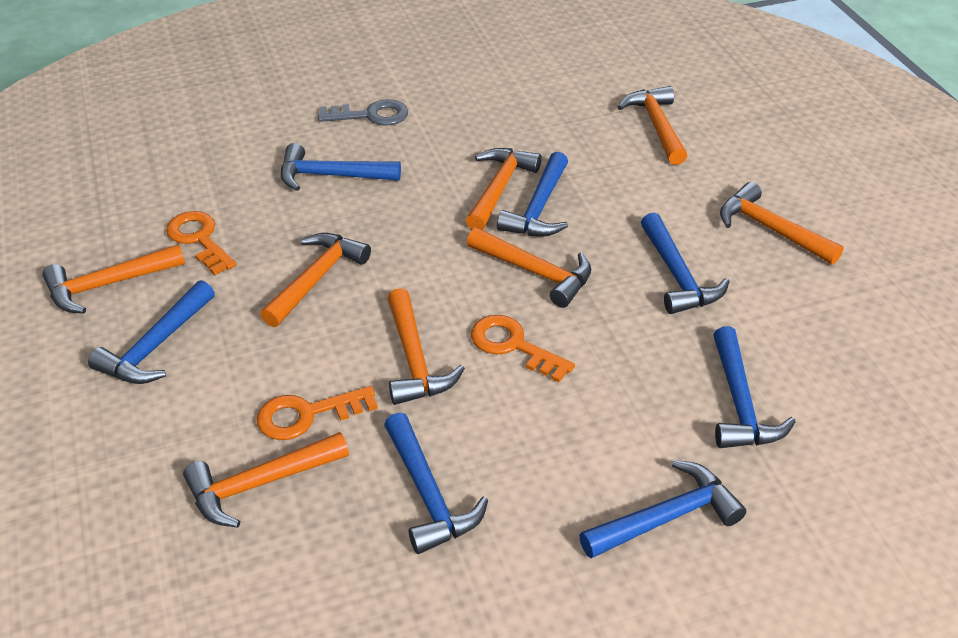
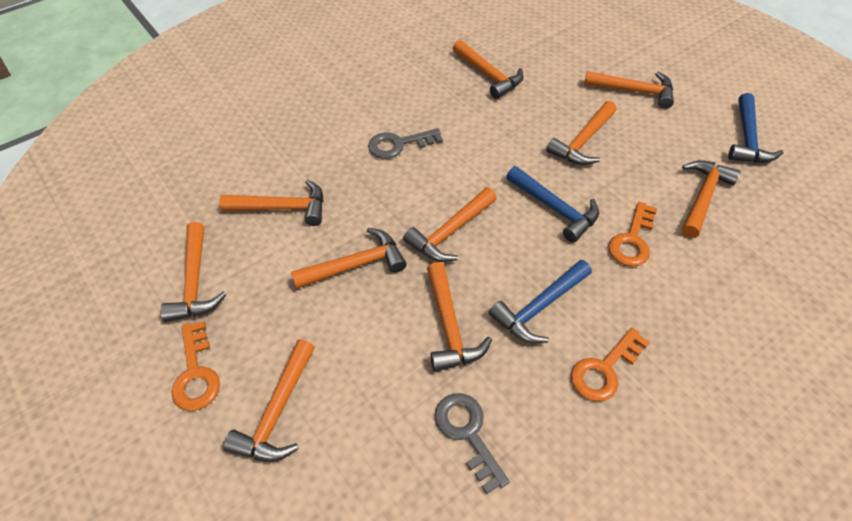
blue hammer: [88,280,215,384] [281,143,401,191] [384,412,488,554] [497,152,568,237] [579,460,746,558] [641,213,730,314] [713,326,796,448] = 7 -> [489,260,592,343] [506,166,599,243] [728,93,783,163] = 3
grey key: [318,99,408,126] = 1 -> [368,128,443,159] [435,393,509,494] = 2
orange hammer: [43,244,185,314] [183,432,349,528] [260,233,371,327] [387,288,465,405] [466,148,542,230] [467,227,591,308] [618,86,687,165] [720,182,844,265] = 8 -> [160,222,226,322] [219,179,324,226] [223,339,315,462] [291,228,407,289] [403,187,497,262] [427,262,492,372] [453,40,524,99] [546,101,617,165] [584,71,674,109] [682,160,741,238] = 10

